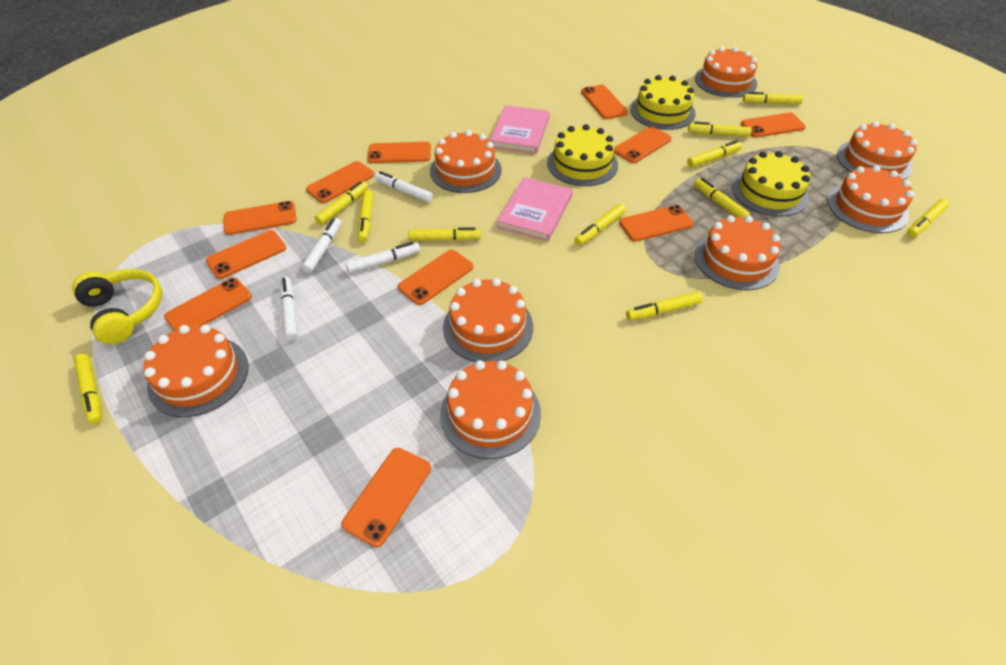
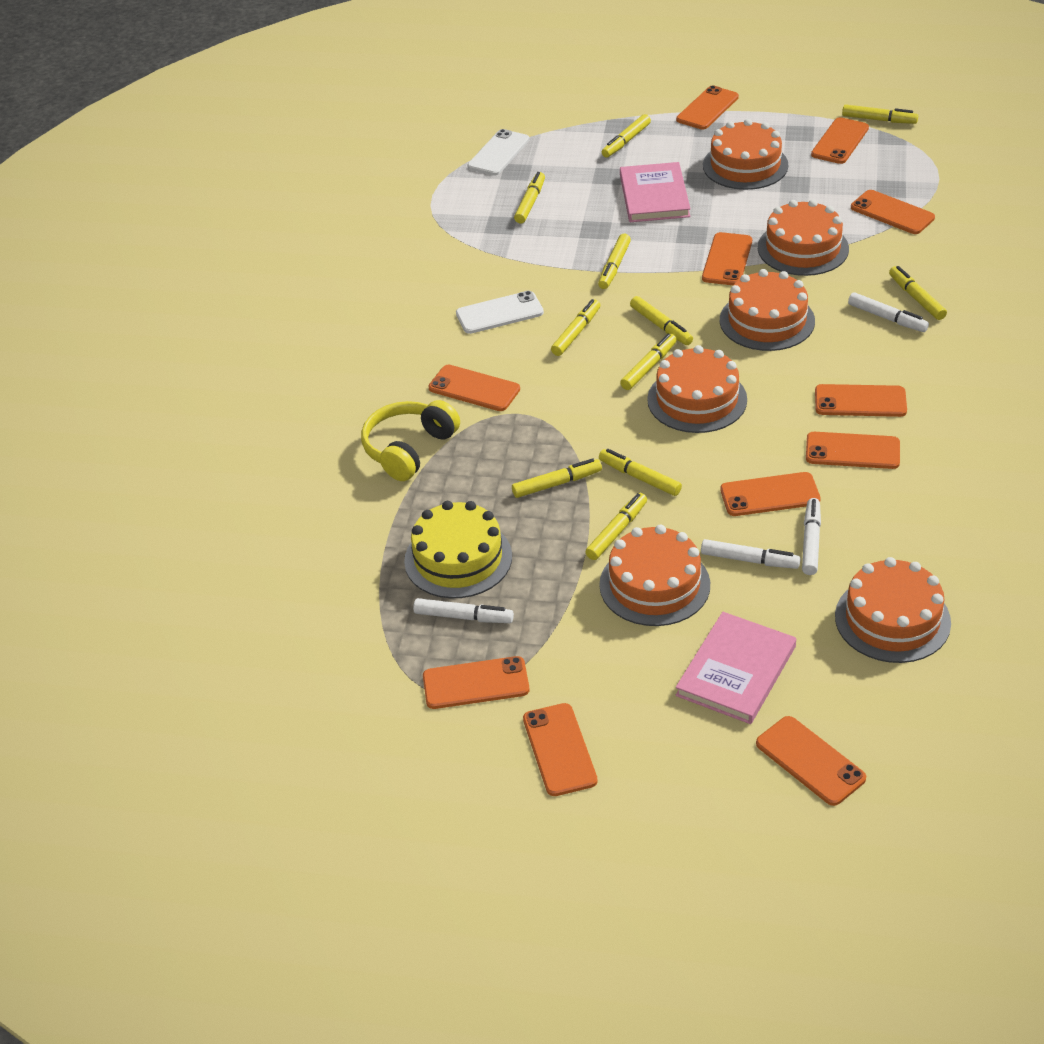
orange cake: [144,324,249,417] [430,130,502,193] [440,360,541,459] [443,278,533,362] [695,47,757,98] [695,215,781,290] [827,165,914,233] [837,121,917,180] = 8 -> [599,525,710,626] [647,345,747,433] [703,119,788,190] [720,269,815,351] [758,199,849,276] [835,557,951,663] = 6
white phone: none = 0 -> [456,291,544,334] [467,129,529,176] = 2
yellow cake: [547,124,618,186] [630,75,696,130] [732,151,810,217] = 3 -> [404,501,512,598] = 1

